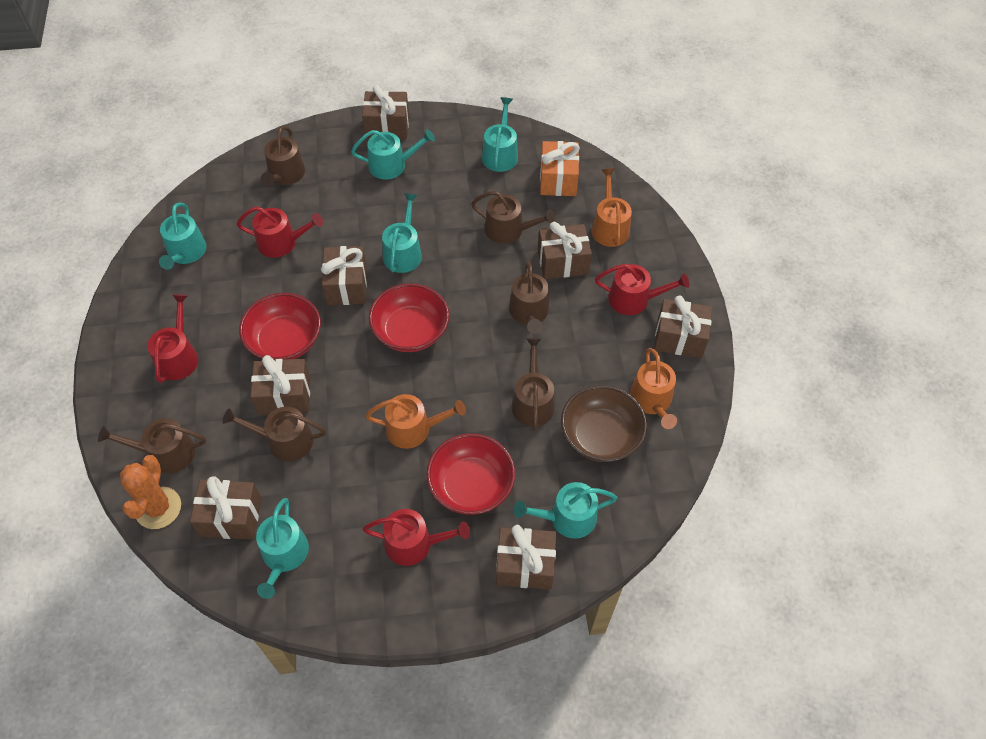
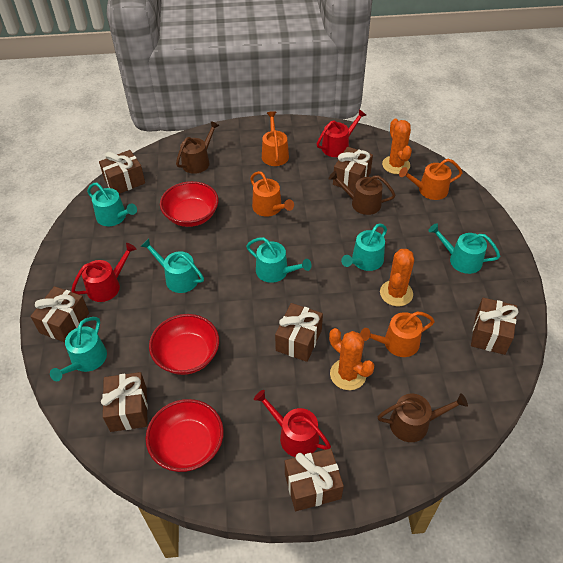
brown bowl: [561,385,647,462] = 1 -> none = 0
brown watering can: [98,418,206,473] [222,407,326,461] [261,126,305,186] [471,191,555,244] [509,261,549,334] [512,338,555,431] = 6 -> [176,121,220,174] [329,171,395,215] [377,393,468,442] = 3
orange cactus: [120,455,181,529] = 1 -> [329,328,374,390] [380,249,414,306] [382,119,412,174] = 3
orange gift: [540,141,580,196] = 1 -> none = 0
orange watering can: [365,394,466,449] [592,169,632,247] [630,348,677,429] = 3 -> [250,171,294,217] [262,111,289,166] [360,311,435,357] [399,159,463,200] = 4
red watering can: [148,294,198,383] [237,206,323,258] [363,509,470,566] [595,264,689,315] = 4 -> [71,243,136,302] [254,390,331,457] [317,109,366,157] = 3

